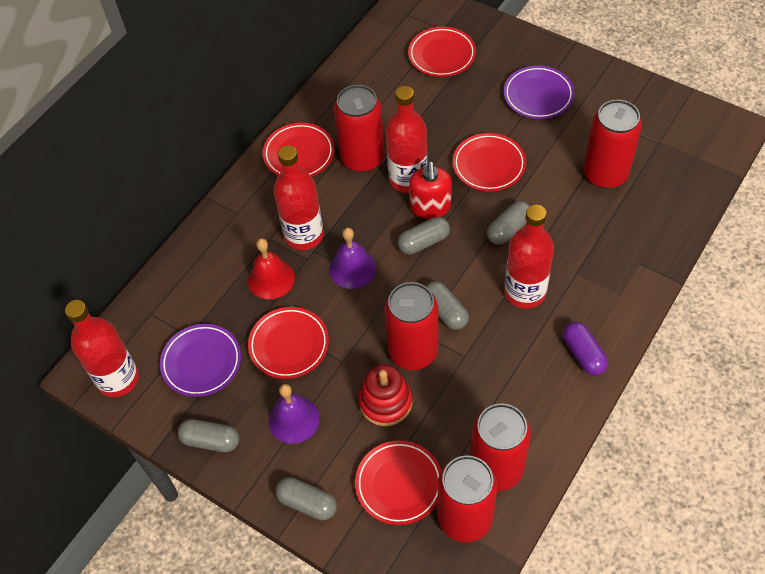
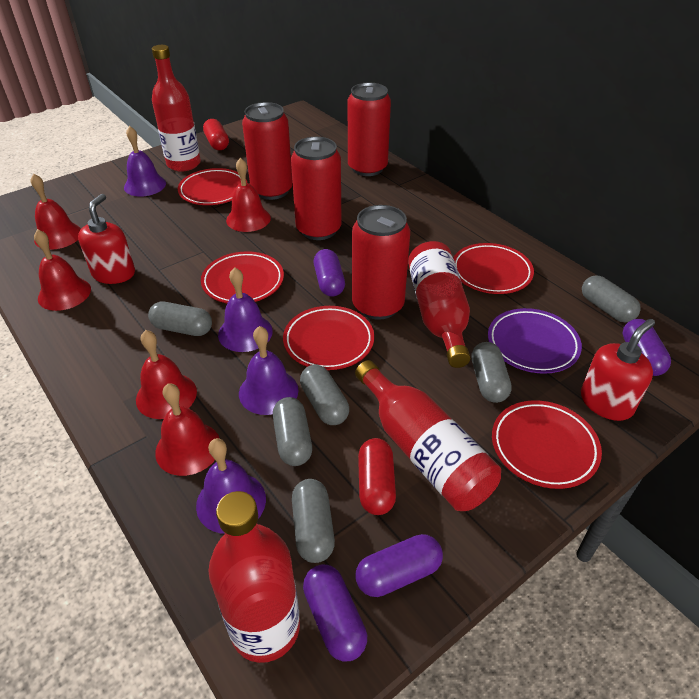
grey capsule: [178,419,239,452] [275,477,337,520] [398,217,450,254] [426,281,469,330] [487,201,530,245] = 5 -> [148,301,212,336] [273,397,312,466] [292,479,335,563] [300,365,349,425] [472,342,512,403] [582,275,641,322] = 6
purple bell: [269,384,320,444] [329,228,376,289] = 2 -> [124,126,166,197] [196,438,266,534] [218,268,273,352] [239,326,298,415] = 4
purple capsule: [563,322,608,375] = 1 -> [303,564,367,662] [314,249,345,296] [355,534,443,597] [623,319,671,376] = 4
purple plate: [160,324,241,397] [504,66,574,119] = 2 -> [488,308,582,374] = 1
red bell: [248,238,295,299] = 1 -> [31,174,81,250] [34,229,91,311] [136,330,197,419] [155,383,219,476] [226,158,271,232] = 5
red can: [334,85,385,172] [384,282,438,370] [437,455,498,542] [471,403,531,491] [584,100,642,189] = 5 -> [242,102,293,200] [291,137,342,240] [348,83,391,176] [352,205,410,320] = 4
red capsule: none = 0 -> [203,119,229,150] [358,438,396,515] = 2
red soap dispenser: [409,161,452,219] = 1 -> [78,194,135,284] [581,319,655,421] = 2
red stacking toy: [359,364,412,426] = 1 -> none = 0

